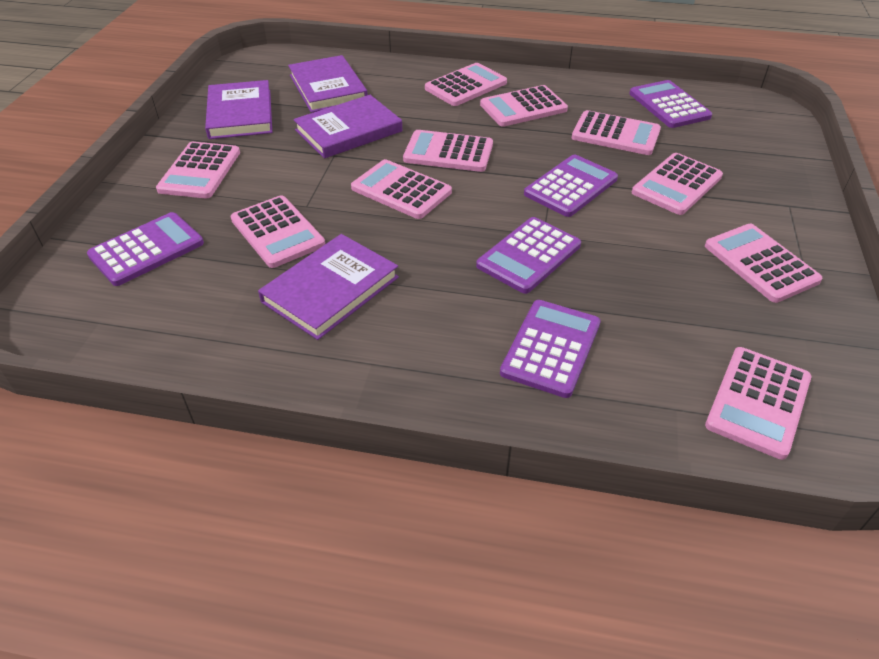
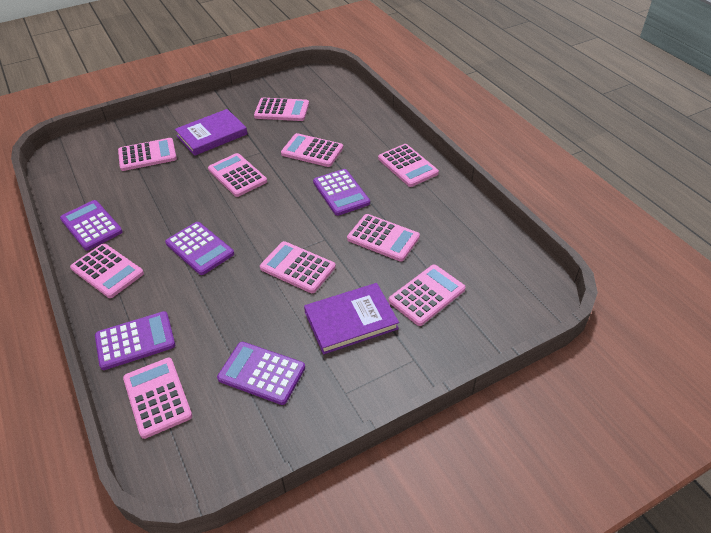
purple book: [205,80,272,139] [258,234,399,340] [288,55,368,113] [293,95,402,158] = 4 -> [175,109,248,156] [304,283,399,354] = 2

